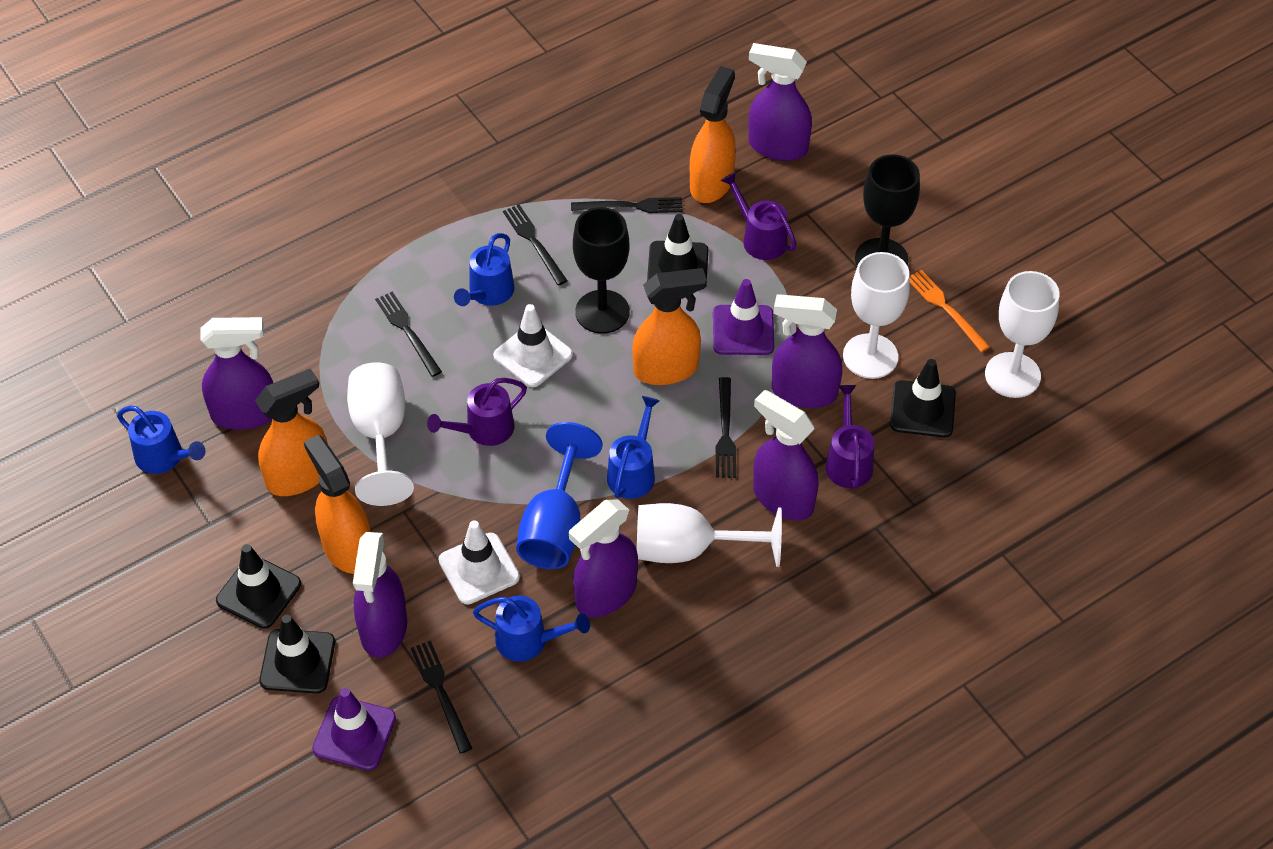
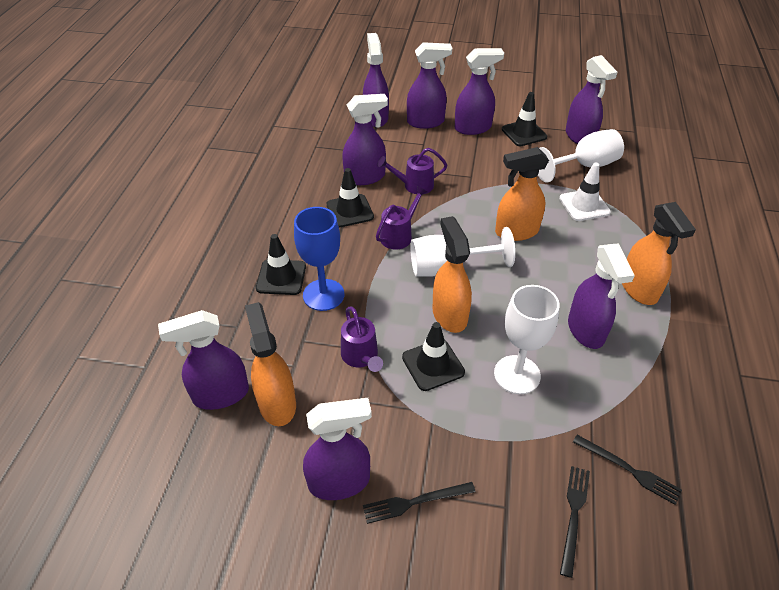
black fork: [375,292,442,377] [411,641,473,754] [503,204,568,285] [571,197,683,213] [716,377,736,478] = 5 -> [363,482,476,524] [560,466,590,578] [573,435,682,505] = 3
black goblet: [573,207,630,334] [855,154,920,266] = 2 -> none = 0
blue watering can: [117,406,206,474] [454,233,515,306] [473,595,590,662] [607,396,660,499] = 4 -> none = 0
orange fork: [909,270,990,352] = 1 -> none = 0
purple spray bottle: [200,317,273,430] [353,532,407,658] [569,500,638,617] [749,43,812,161] [753,390,819,521] [772,294,842,408] = 6 -> [158,310,249,410] [303,398,372,500] [342,94,388,185] [363,33,389,127] [407,42,452,129] [455,48,504,135] [566,55,618,144] [568,243,635,349] = 8
purple traffic cone: [312,688,396,770] [713,279,774,355] = 2 -> none = 0
white goblet: [347,362,414,506] [637,503,782,567] [843,252,910,379] [985,271,1059,398] = 4 -> [410,227,515,277] [494,285,560,394] [538,129,624,183] = 3
white traffic cone: [438,520,520,604] [493,304,573,387] = 2 -> [559,163,611,221] = 1

